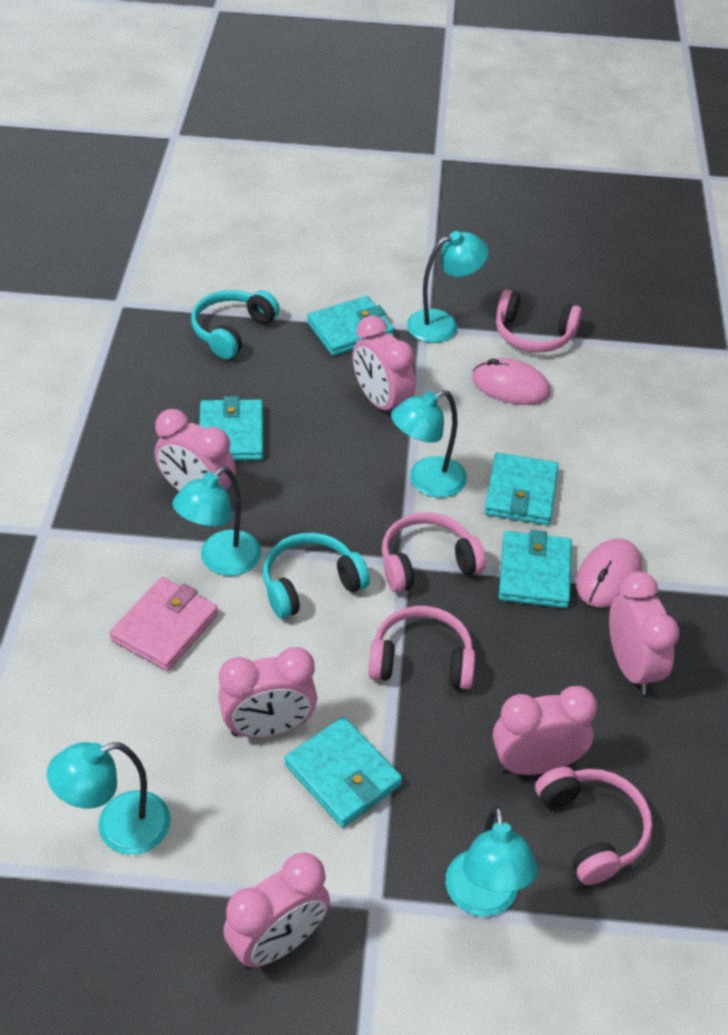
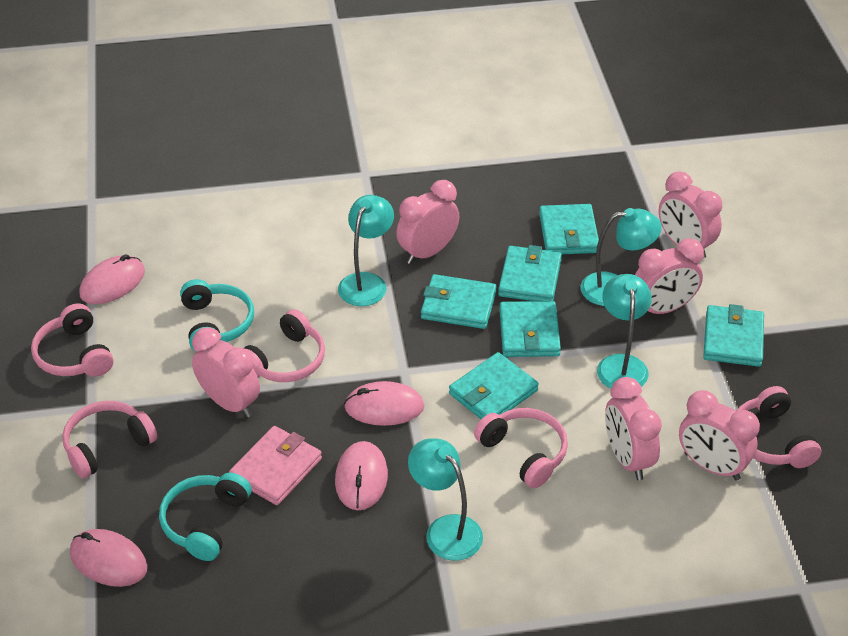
pink headphones: [368,606,475,689] [382,512,486,593] [496,290,582,352] [535,767,652,885] = 4 -> [31,303,113,377] [62,401,157,479] [244,309,325,382] [474,408,568,488] [736,386,821,468] = 5
pink mouse: [472,358,551,405] [576,539,642,607] = 2 -> [70,529,147,587] [79,254,145,304] [335,441,388,510] [344,381,424,426] = 4
turquoise lamp: [47,742,171,855] [172,467,262,576] [391,390,467,498] [407,231,489,343] [446,806,538,917] = 5 -> [338,195,394,306] [408,438,483,561] [581,208,662,306] [597,274,652,389] = 4
turquoise wallet: [199,396,263,460] [285,717,402,827] [307,296,394,356] [484,453,559,525] [499,530,572,608] = 5 -> [421,274,497,329] [449,352,539,419] [498,245,562,301] [499,301,561,357] [539,204,599,254] [703,304,764,367] = 6

